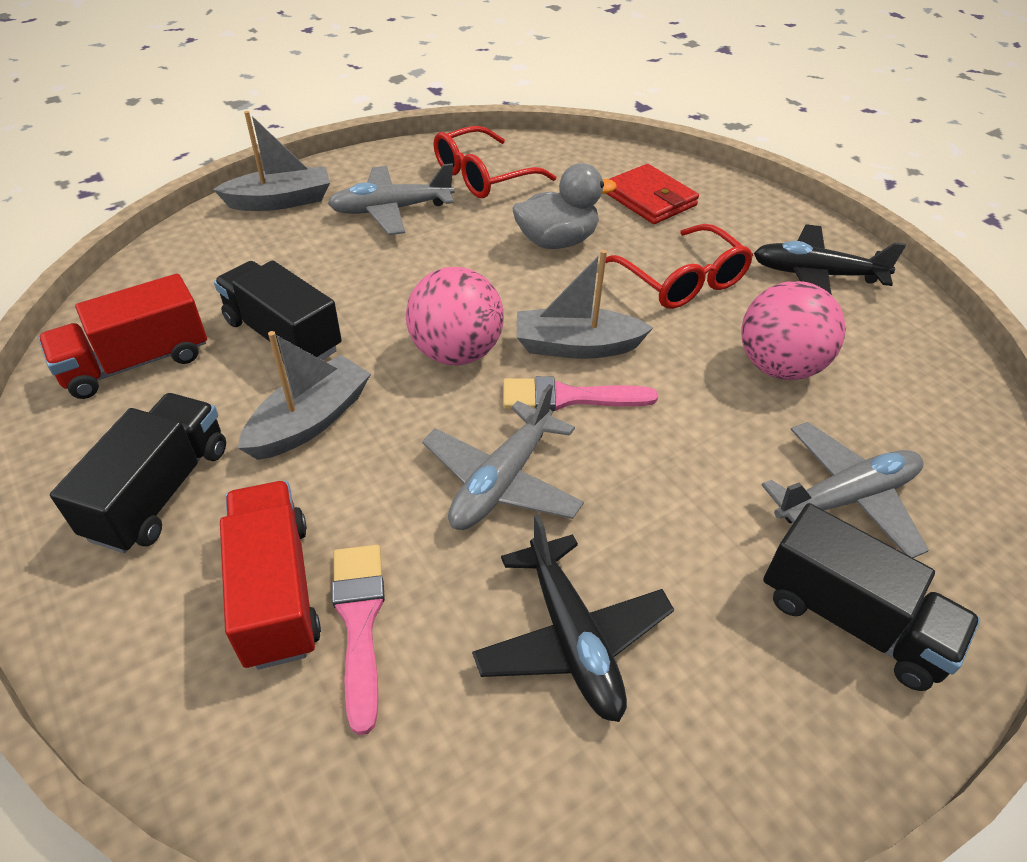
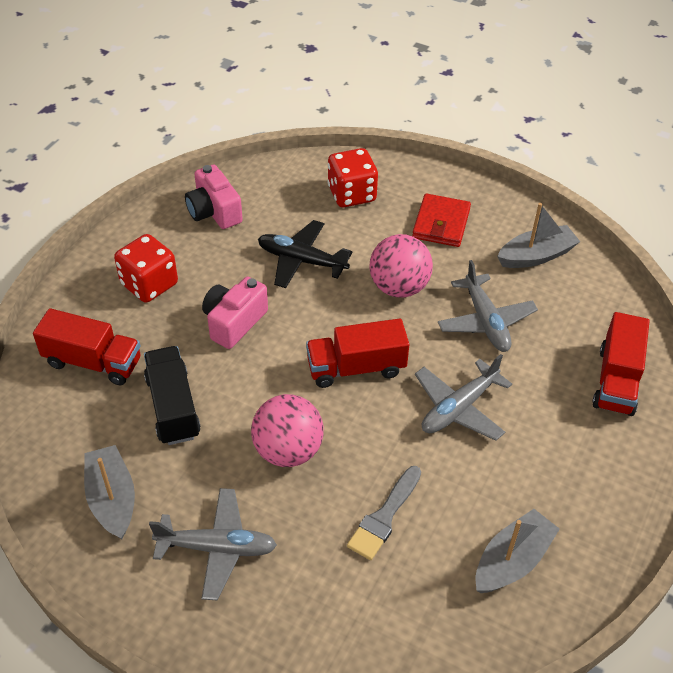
black plane: [472,514,674,722] [754,224,906,295] = 2 -> [258,220,352,288] = 1
black truck: [50,393,226,553] [214,260,342,364] [763,503,980,691] = 3 -> [144,346,201,445] = 1
grey brush: none = 0 -> [347,466,421,560] = 1
grey duck: [513,163,617,249] = 1 -> none = 0
pink brush: [332,545,385,735] [503,376,658,411] = 2 -> none = 0
pink camera: none = 0 -> [185,165,243,229] [202,277,268,349] = 2
red dice: none = 0 -> [114,234,178,303] [327,148,378,207] = 2
red glasses: [433,126,556,198] [606,224,753,309] = 2 -> none = 0
red truck: [38,274,207,399] [220,481,321,670] = 2 -> [33,308,141,385] [306,318,409,388] [593,312,650,416] = 3

